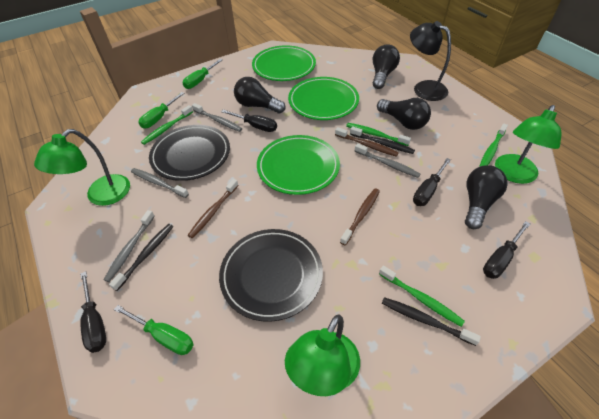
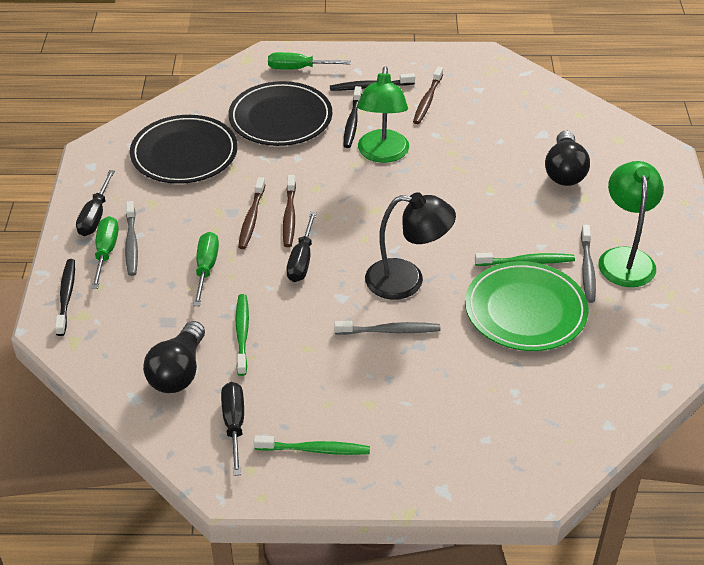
black light bulb: [234,77,286,114] [373,44,400,89] [377,98,431,130] [465,165,508,229] = 4 -> [143,321,205,393] [545,131,590,186] = 2
black screwdriver: [80,271,106,353] [221,110,277,132] [413,158,451,206] [483,221,530,279] = 4 -> [76,170,115,236] [221,382,244,476] [286,211,317,282] = 3
green lamp: [34,129,130,206] [285,314,360,396] [495,105,562,184] = 3 -> [357,66,409,163] [599,161,664,287] = 2
green plate: [252,45,316,81] [257,135,340,195] [288,77,359,120] = 3 -> [465,261,589,351] = 1
green toothbrush: [141,105,193,145] [346,123,411,146] [379,265,465,327] [479,123,508,167] = 4 -> [236,294,249,376] [254,436,370,455] [475,253,575,266] = 3
grey toothbrush: [104,210,155,282] [131,168,189,198] [192,103,242,132] [355,143,420,178] = 4 -> [125,201,138,276] [334,321,440,335] [581,225,596,303] = 3

